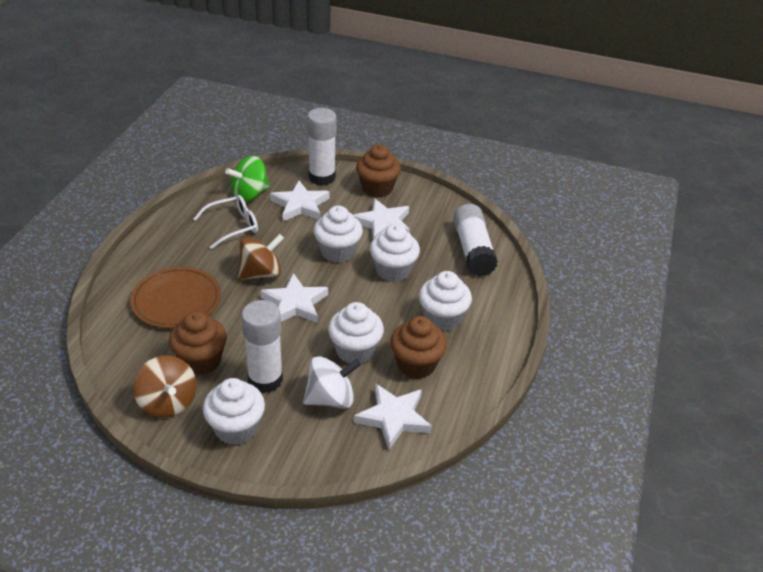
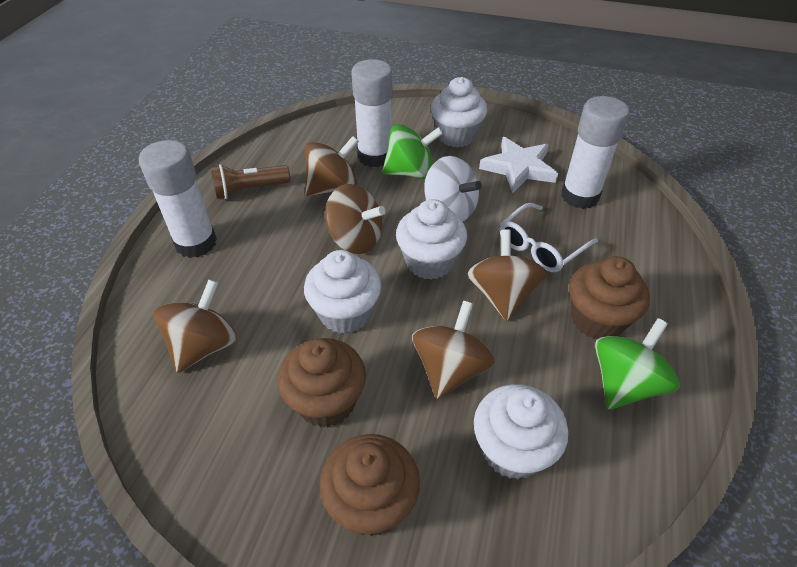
brown flashlight: none = 0 -> [211,164,290,199] = 1
brown plate: [130,267,221,328] = 1 -> none = 0
brown spinning top: [133,355,196,418] [238,234,284,280] = 2 -> [154,279,237,373] [305,136,359,196] [325,184,386,254] [412,300,495,399] [467,229,546,321] = 5
green spinning top: [225,156,270,202] = 1 -> [382,124,443,179] [595,318,680,410] = 2
white cupcake: [203,378,265,445] [314,206,363,263] [328,302,384,363] [370,224,420,282] [419,271,472,331] = 5 -> [304,250,382,334] [396,199,467,280] [431,77,487,147] [474,384,568,480] = 4
white star: [260,273,328,323] [270,181,330,221] [353,198,410,239] [354,383,432,450] = 4 -> [479,137,558,193] = 1

